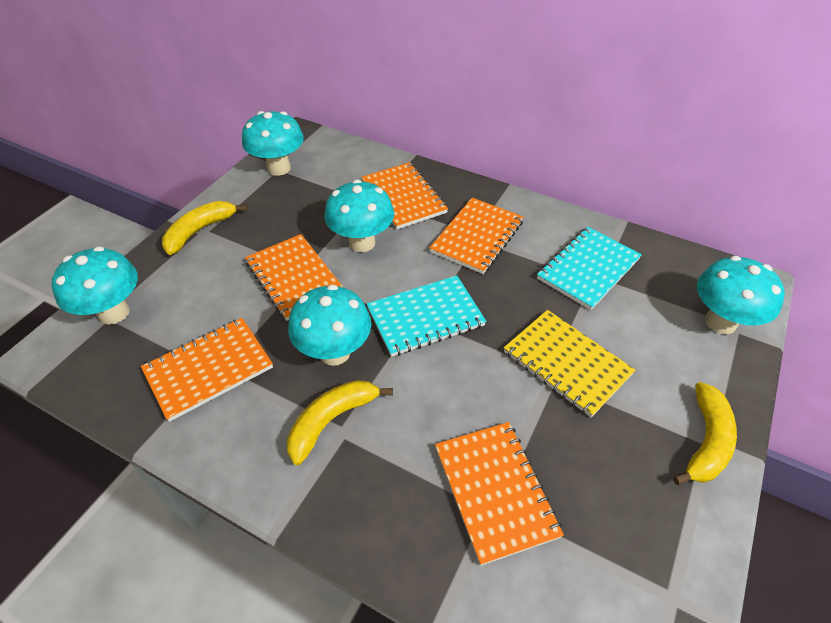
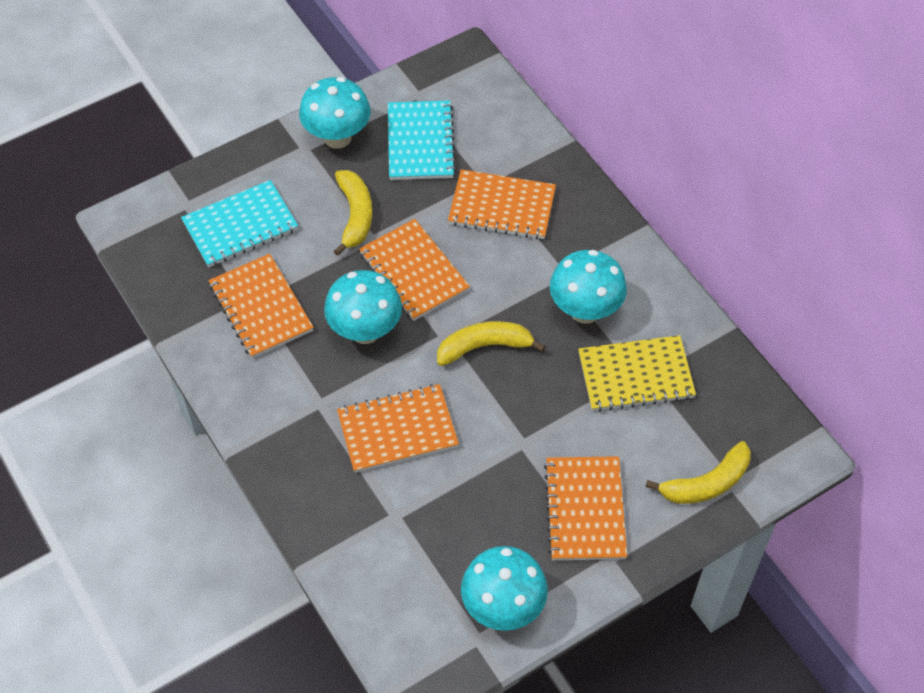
turquoise mushroom: [51,246,138,325] [242,111,304,176] [288,284,371,366] [324,180,394,252] [697,256,785,334] = 5 -> [299,77,371,149] [324,270,402,344] [461,546,548,631] [550,250,627,324] = 4

